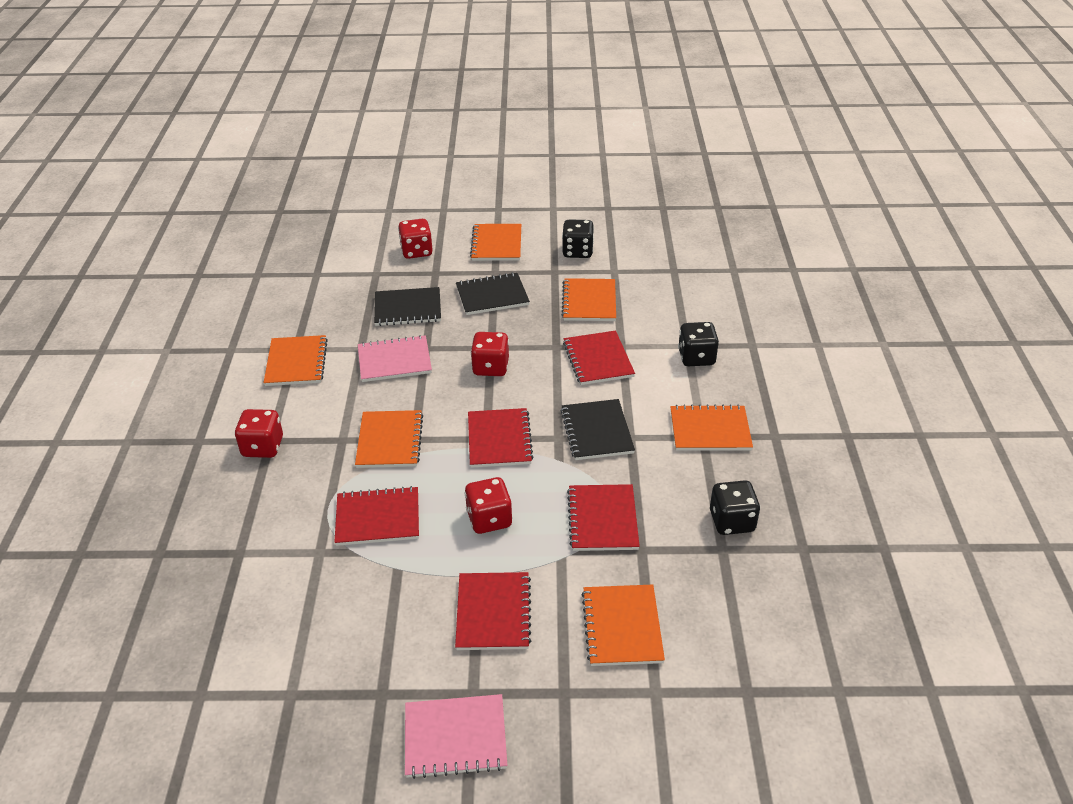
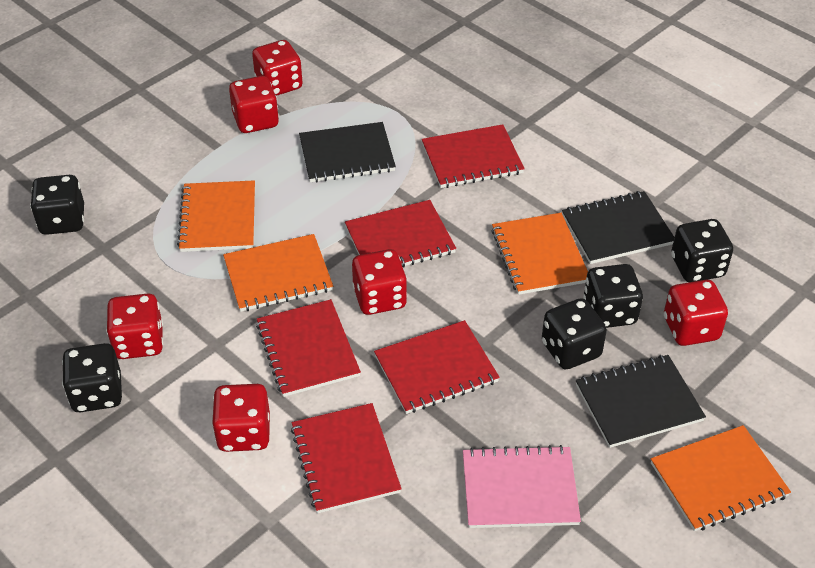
black dice: [562,219,594,258] [678,322,719,366] [710,480,760,535] = 3 -> [30,175,84,235] [62,343,122,412] [542,298,607,369] [583,264,643,328] [671,219,733,282] = 5
orange notebook: [264,335,328,386] [355,410,423,468] [470,224,521,261] [562,278,616,321] [582,585,665,666] [670,404,753,451] = 6 -> [177,180,255,252] [223,234,333,312] [491,213,588,295] [651,425,791,531] = 4
pink notebook: [358,335,432,382] [405,694,507,779] = 2 -> [463,445,581,528] = 1
red dice: [235,409,283,458] [398,219,433,259] [465,477,513,534] [471,332,509,376] = 4 -> [106,293,164,359] [212,384,270,452] [229,76,279,133] [252,40,303,96] [352,249,407,315] [664,280,728,346] = 6

